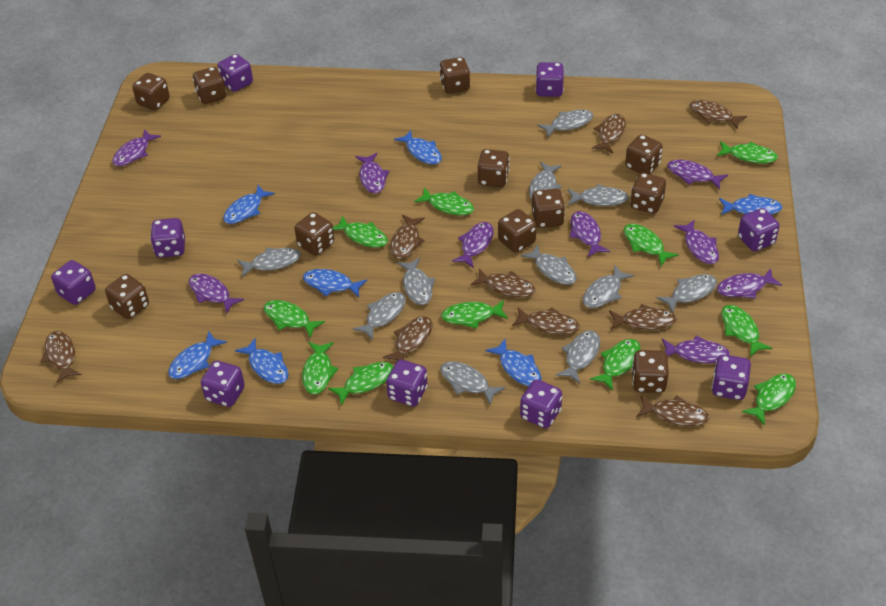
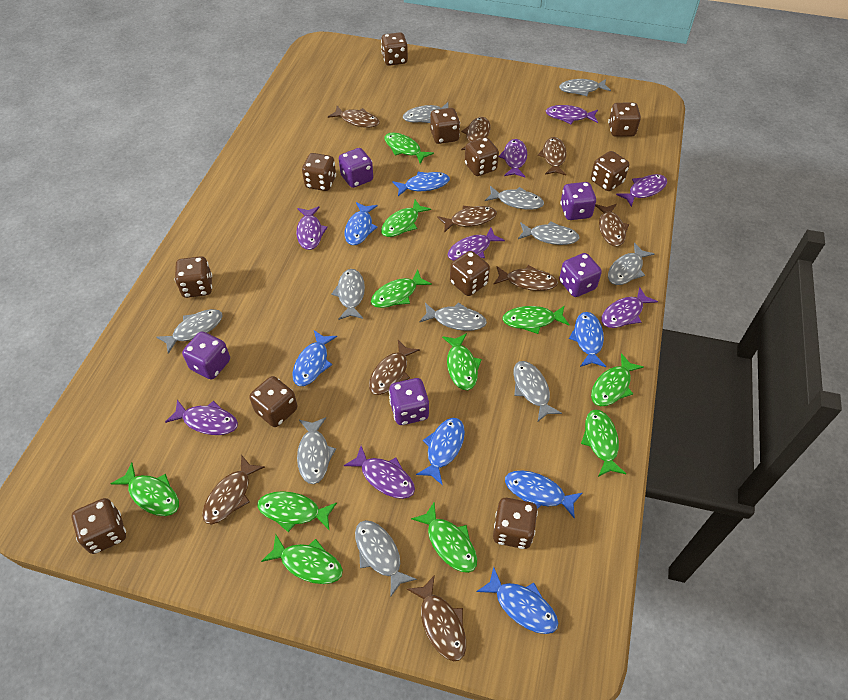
purple dice: [51,260,96,305] [150,218,185,258] [201,361,245,407] [217,54,253,92] [386,360,428,406] [520,379,562,428] [535,62,564,97] [712,355,751,400] [738,208,780,251] = 9 -> [182,332,230,379] [339,148,373,188] [389,378,429,425] [559,253,602,297] [560,182,596,220] = 5
purple fish: [112,129,161,166] [189,274,244,314] [356,153,390,193] [452,222,494,268] [570,211,610,257] [662,336,730,364] [667,160,728,189] [674,219,719,264] [717,269,782,299] = 9 -> [165,400,238,435] [296,206,328,250] [344,446,415,499] [448,228,505,261] [499,139,527,177] [546,105,598,124] [601,287,658,328] [616,174,667,207] = 8

